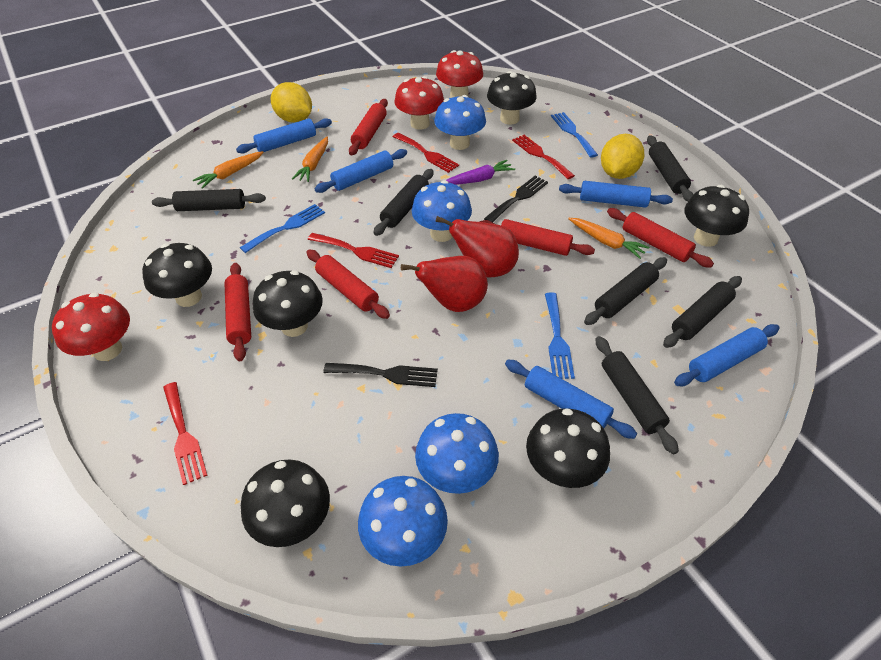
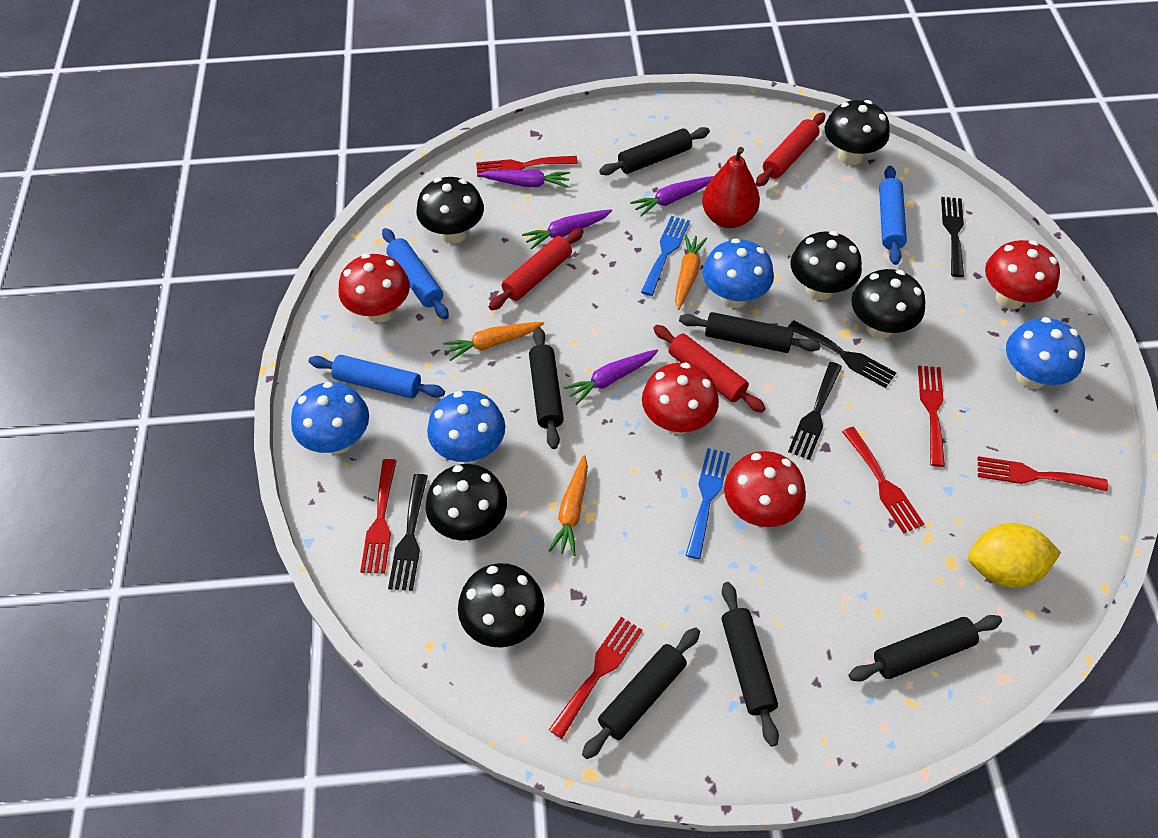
black fork: [323,363,438,387] [484,176,548,222] = 2 -> [388,474,428,591] [788,320,896,388] [788,362,842,460] [941,197,964,277] = 4
blue fork: [240,204,325,253] [545,292,575,379] [551,112,598,158] = 3 -> [641,216,690,296] [686,448,730,559] = 2
blue rolling pin: [236,118,332,153] [314,149,407,193] [505,360,637,439] [559,181,673,208] [674,324,779,386] = 5 -> [309,355,445,398] [382,228,449,319] [879,166,907,265] = 3
purple carrot: [446,160,515,185] = 1 -> [478,170,570,188] [522,209,612,250] [563,349,658,405] [630,176,714,217] = 4
red fork: [163,382,208,485] [308,233,399,268] [393,133,459,173] [512,135,575,179] = 4 -> [360,459,397,573] [476,156,578,177] [549,617,643,739] [842,427,924,534] [918,366,945,467] [978,456,1108,491] = 6
red mushroom: [52,293,130,361] [394,76,444,130] [436,50,483,98] = 3 -> [339,254,410,323] [642,362,719,434] [724,451,806,527] [985,240,1060,309] = 4
red pear: [401,256,488,312] [436,216,519,278] = 2 -> [702,147,760,228] = 1
red rolling pin: [225,263,251,361] [306,250,390,319] [349,99,388,155] [480,219,595,256] [607,208,714,268] = 5 -> [489,228,584,310] [653,325,766,413] [756,112,825,187] = 3
yellow lemon: [271,82,312,122] [601,134,644,179] = 2 -> [968,523,1061,588] = 1

